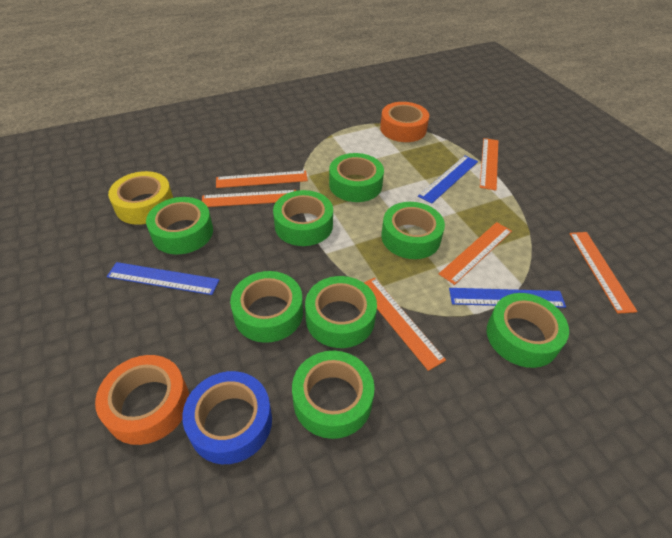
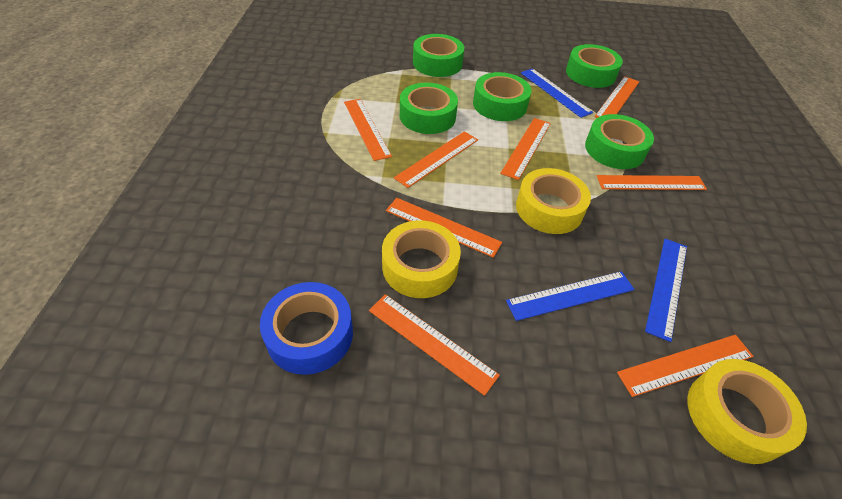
green tape: [146,197,213,254] [230,271,303,343] [273,190,333,246] [292,351,375,439] [305,276,377,348] [329,153,384,202] [381,202,445,259] [487,293,569,368] = 8 -> [400,83,458,134] [413,34,464,77] [473,72,532,121] [566,44,623,88] [585,114,654,169] = 5
orange ruler: [202,190,296,207] [216,171,308,188] [364,278,446,371] [439,222,512,285] [480,138,498,191] [569,232,638,314] = 6 -> [344,99,392,161] [369,294,500,396] [386,198,502,258] [394,131,478,188] [500,118,551,180] [594,76,639,118] [597,175,707,190] [617,335,754,397] = 8
orange tape: [95,355,189,445] [380,102,429,142] = 2 -> none = 0
yellow tape: [108,171,173,225] = 1 -> [382,220,461,298] [516,168,591,234] [687,359,807,464] = 3

